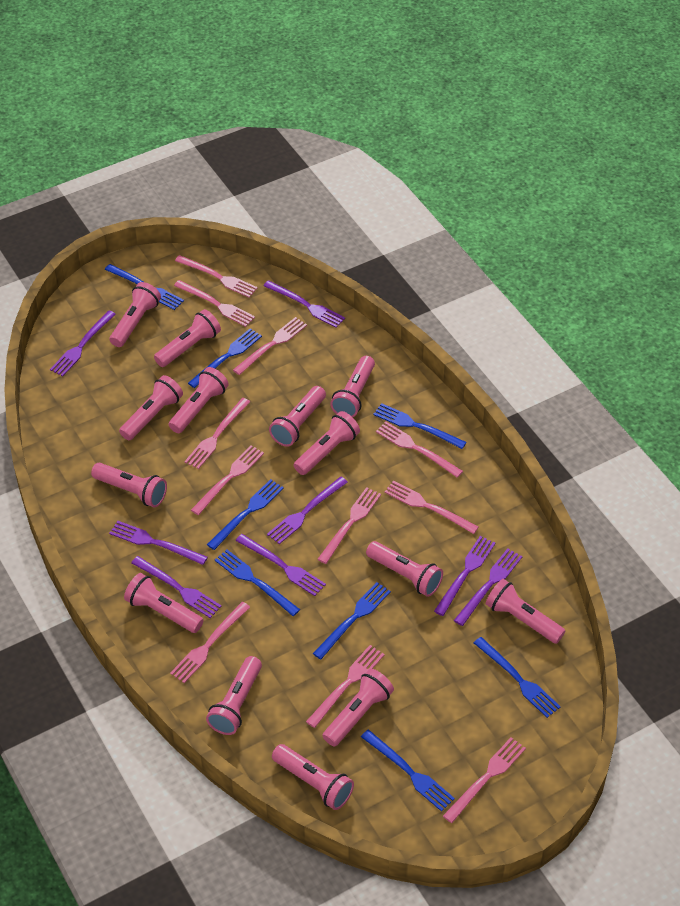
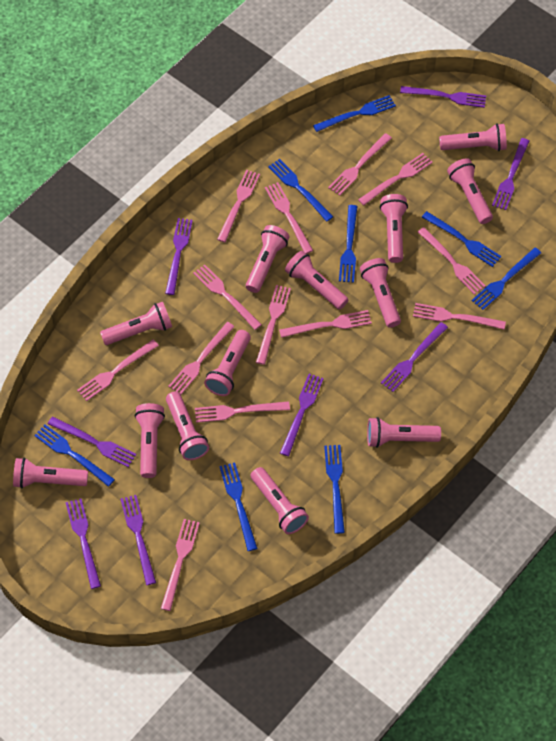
pink flashlight: [91,463,167,507] [109,282,161,347] [119,375,183,440] [124,573,204,633] [154,309,221,367] [169,367,229,433] [206,656,262,735] [269,386,326,447] [272,744,354,810] [293,411,360,475] [322,669,394,747] [330,356,375,417] [366,541,443,597] [486,579,565,644] = 14 -> [13,458,88,488] [100,302,172,345] [135,403,165,478] [166,391,209,460] [204,330,251,396] [246,225,289,293] [251,467,309,534] [285,251,348,310] [360,258,401,328] [367,417,441,448] [380,194,408,263] [439,123,507,151] [447,158,493,224] = 13
pink fork: [170,602,250,683] [174,280,255,327] [175,255,258,297] [185,398,250,469] [191,445,264,515] [233,317,307,375] [306,645,385,728] [317,487,381,564] [376,422,463,478] [384,480,479,534] [443,737,526,823] = 11 -> [77,340,159,401] [161,519,200,611] [168,322,234,394] [193,264,262,330] [195,401,290,423] [217,170,260,242] [256,285,291,365] [265,182,313,254] [279,310,372,338] [328,133,392,196] [358,153,433,206] [413,303,506,329] [418,227,486,294] = 13

